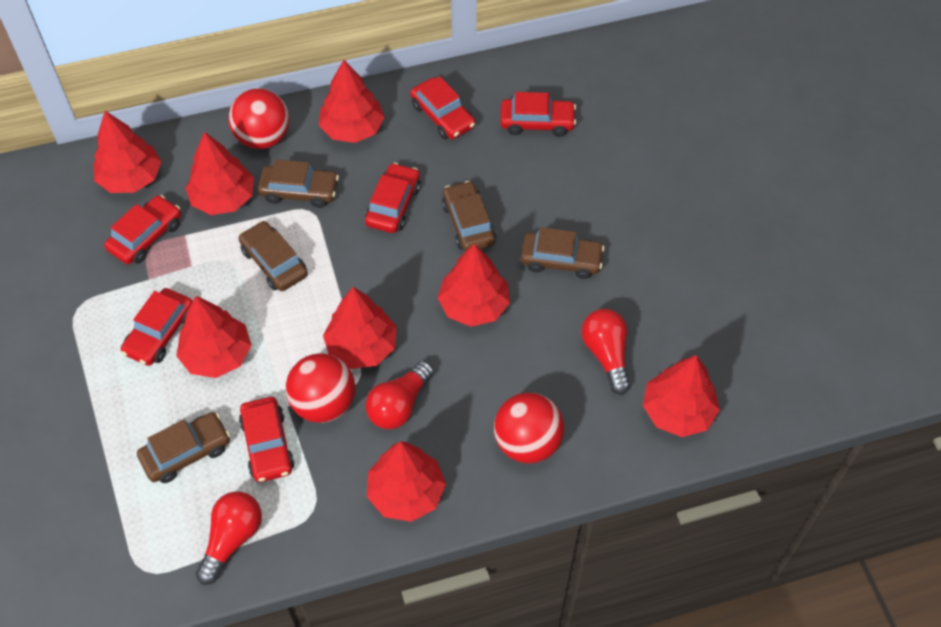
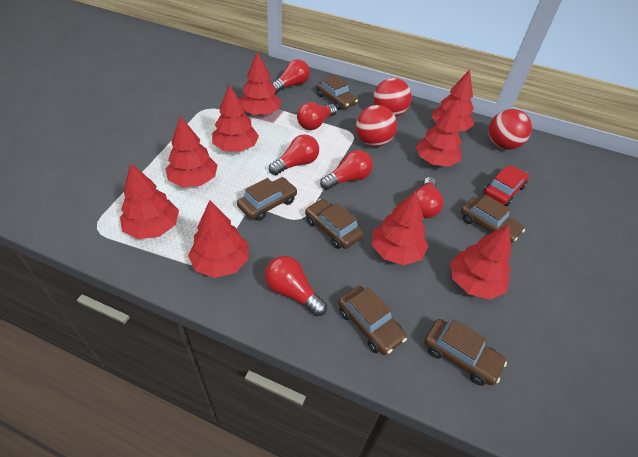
brown car: [137,412,230,483] [239,221,308,291] [258,159,339,208] [442,181,496,252] [521,227,605,279] = 5 -> [237,177,297,221] [305,199,363,249] [316,75,358,110] [338,286,407,355] [424,319,507,386] [461,195,525,243] = 6
red car: [104,195,181,264] [121,288,193,366] [239,397,294,482] [365,163,421,233] [410,76,475,139] [500,92,576,137] = 6 -> [483,165,529,206] = 1
red light bulb: [196,491,262,585] [365,361,434,429] [581,309,631,395] = 3 -> [265,256,327,316] [269,134,319,175] [272,59,310,93] [297,102,337,130] [320,150,373,190] [415,177,443,219] = 6
red tree: [93,111,162,193] [176,296,252,378] [185,132,254,215] [319,60,385,143] [323,287,397,369] [367,441,446,522] [437,243,510,327] [643,355,720,437] = 8 -> [120,163,179,239] [166,116,218,187] [188,200,249,278] [212,84,259,152] [239,51,281,115] [372,191,428,265] [416,101,462,166] [431,70,474,131] [450,224,511,300] = 9

